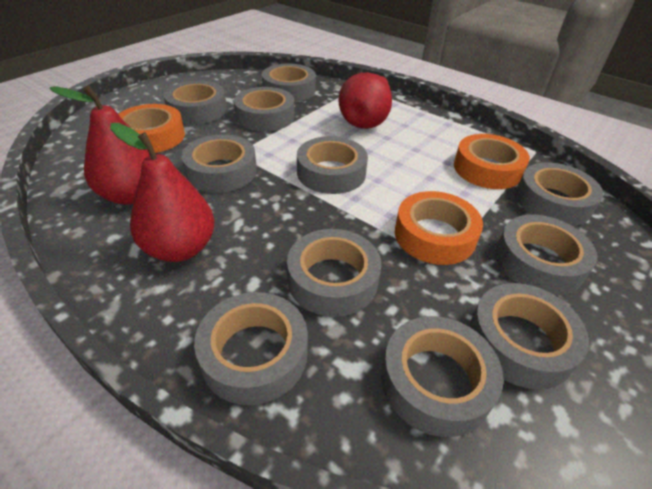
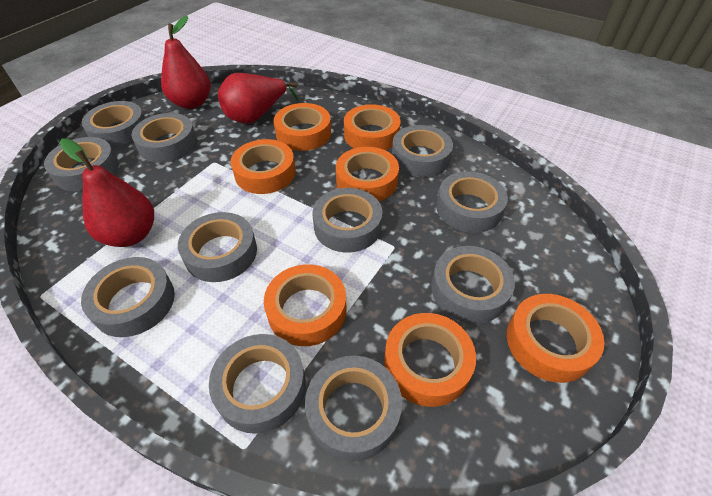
orange tape: [118,104,185,153] [395,191,483,265] [454,134,530,189] = 3 -> [231,139,296,194] [264,264,346,346] [274,103,331,151] [336,147,399,201] [344,104,401,150] [384,313,476,407] [507,294,604,383] = 7

